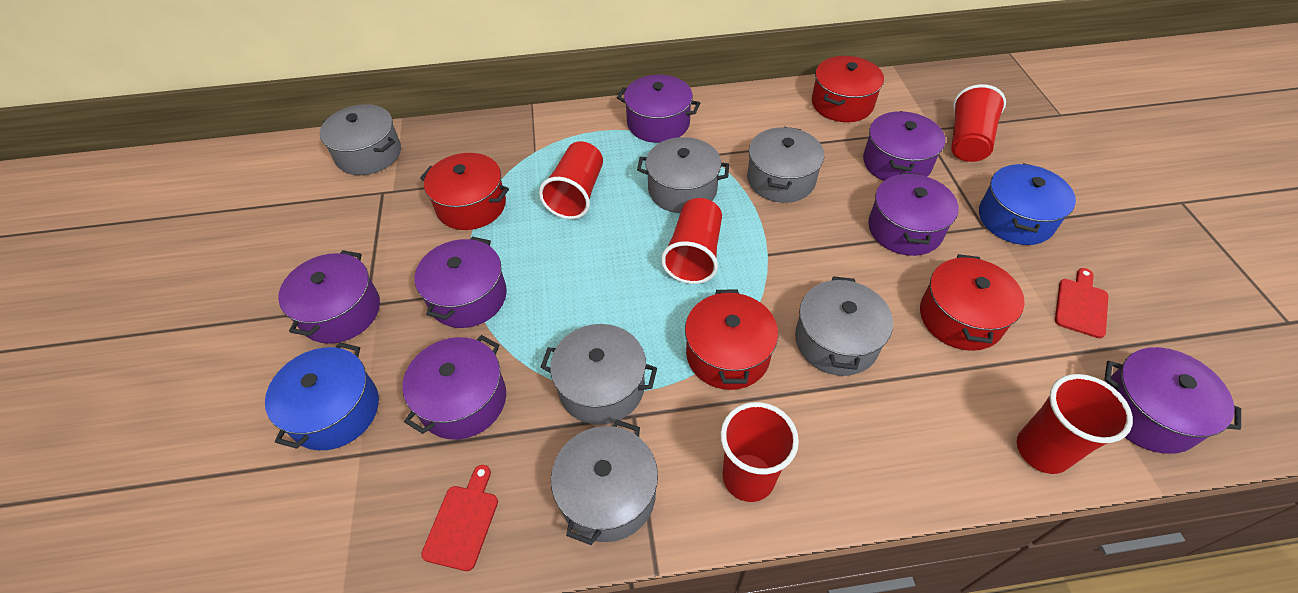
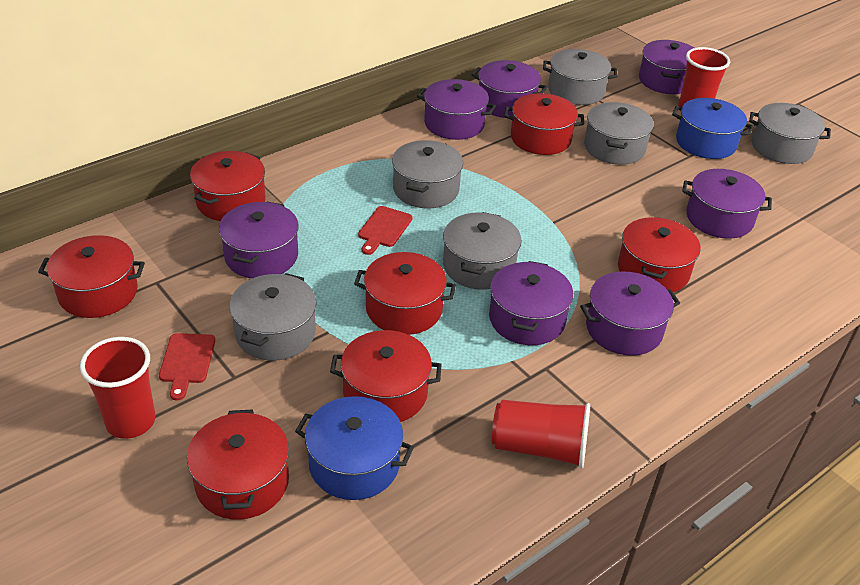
red cup: [539,141,603,219] [661,198,722,284] [721,402,799,502] [951,84,1006,162] [1017,374,1133,474] = 5 -> [80,337,155,439] [492,400,590,468] [678,47,730,111] = 3
red pot: [420,153,509,230] [685,290,778,390] [812,56,884,122] [920,254,1025,351] = 4 -> [38,235,145,318] [187,409,289,520] [190,151,266,221] [330,330,442,422] [354,252,456,335] [504,93,584,155] [618,217,700,292] = 7

